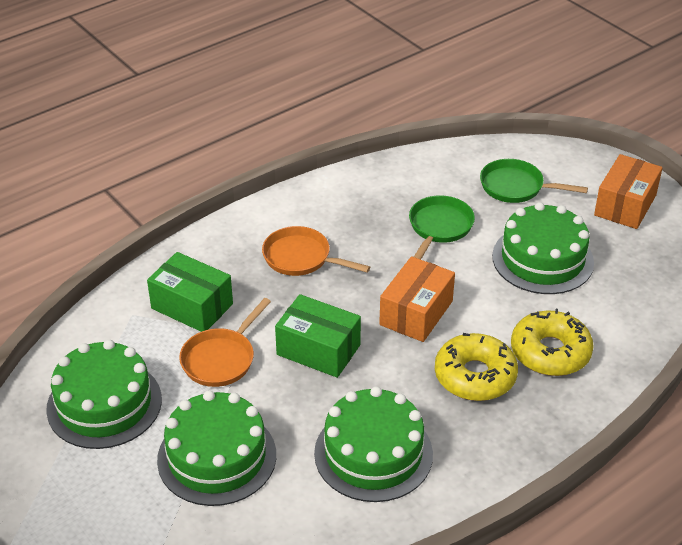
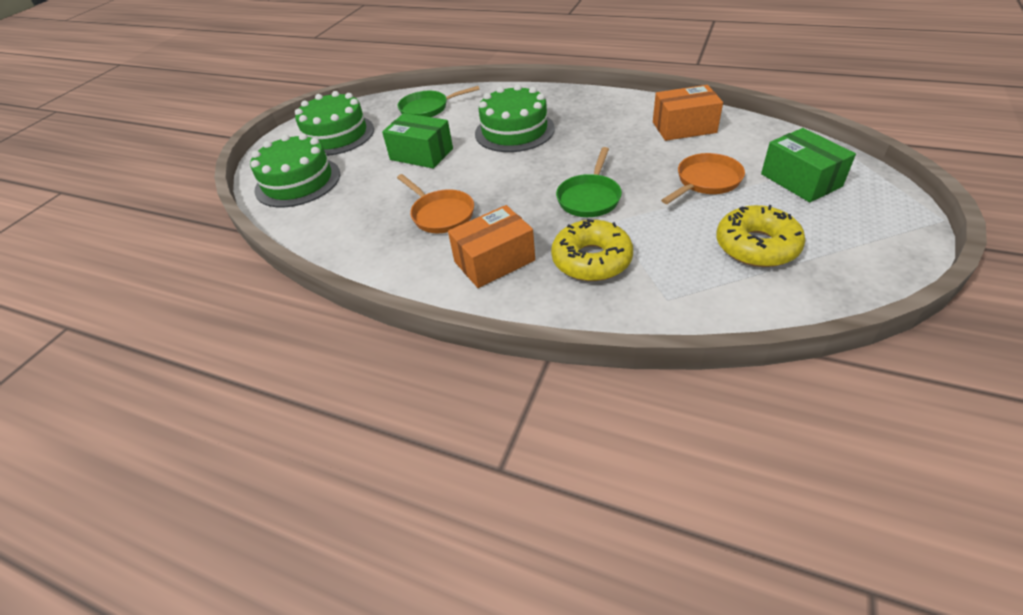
green cake: [46,340,162,449] [157,390,276,506] [314,386,433,502] [492,202,594,294] = 4 -> [250,133,340,207] [295,91,374,156] [475,84,555,152] = 3

